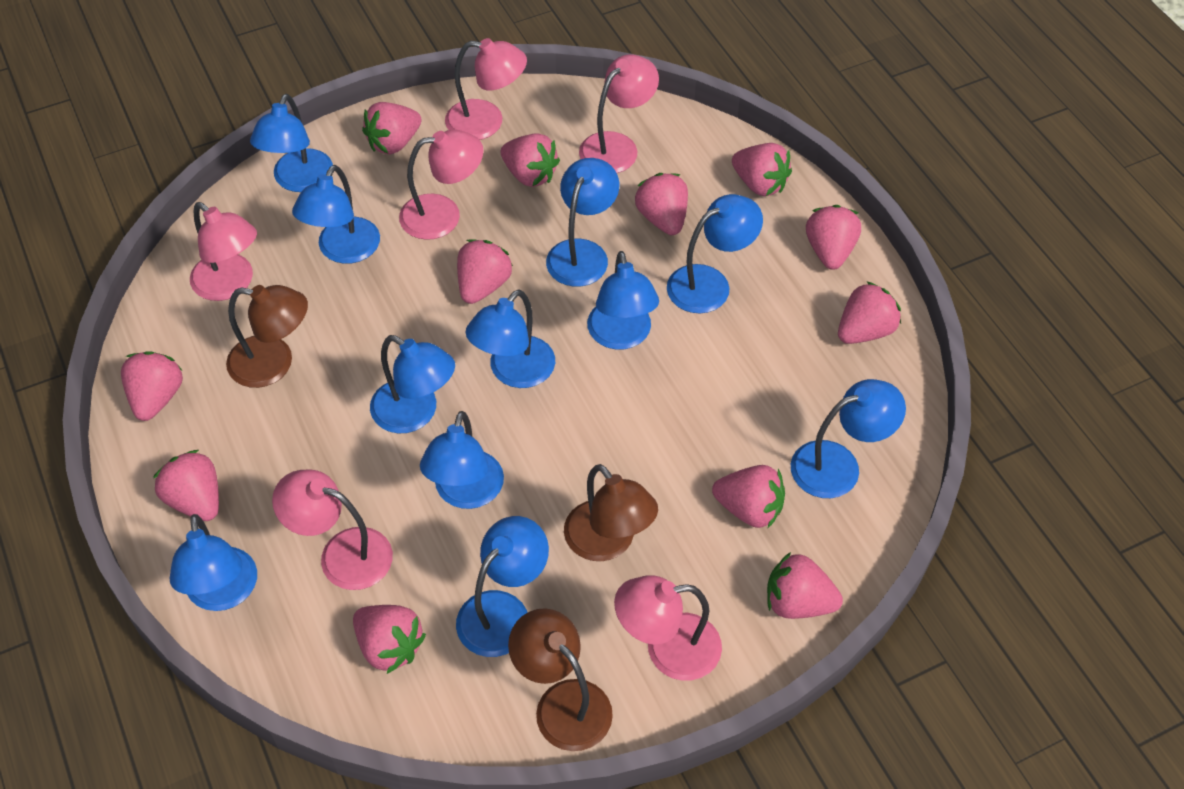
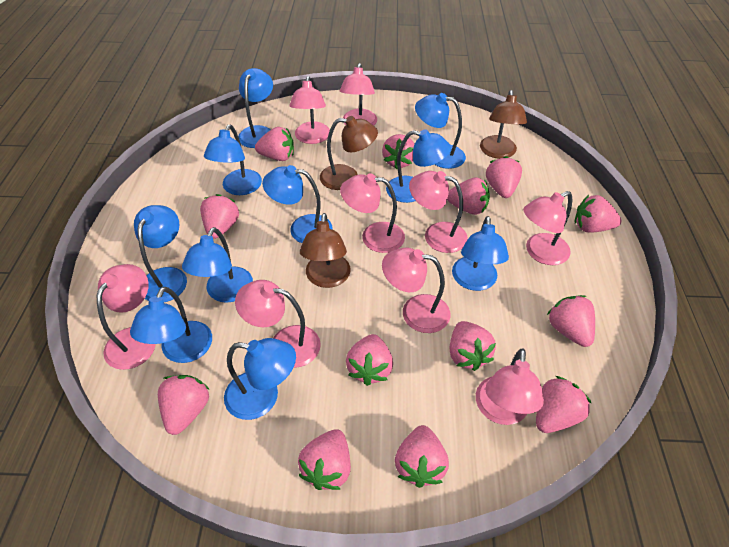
blue lamp: [169,514,257,611] [250,94,333,192] [292,165,380,264] [370,335,455,433] [420,411,504,509] [456,516,549,657] [466,289,555,388] [546,158,619,287] [587,251,659,350] [667,194,763,313] [791,379,906,498] = 11 -> [130,287,212,363] [134,205,187,302] [182,227,253,303] [204,125,262,195] [224,338,296,420] [238,68,273,148] [262,165,333,243] [386,129,451,203] [415,93,466,169] [452,216,509,291] = 10
pink lamp: [190,202,257,301] [272,469,393,590] [399,129,483,240] [445,38,527,140] [579,54,659,173] [614,575,722,681] = 6 -> [97,264,155,370] [235,280,321,368] [289,76,330,144] [340,63,377,126] [340,173,405,253] [382,248,451,333] [409,171,468,253] [476,349,544,425] [523,191,572,265] = 9
pink strawberry: [121,352,183,421] [153,450,219,521] [353,605,426,674] [362,102,422,155] [457,239,513,304] [501,133,560,187] [635,173,688,235] [712,465,785,528] [732,143,792,196] [767,552,843,619] [806,205,861,270] [838,281,901,344] = 12 -> [158,375,210,435] [200,194,239,239] [255,127,294,161] [298,429,351,490] [346,334,393,386] [382,134,414,169] [395,425,449,488] [447,177,490,215] [450,321,496,371] [486,156,522,198] [536,376,591,433] [547,295,595,347] [575,195,621,233] = 13

